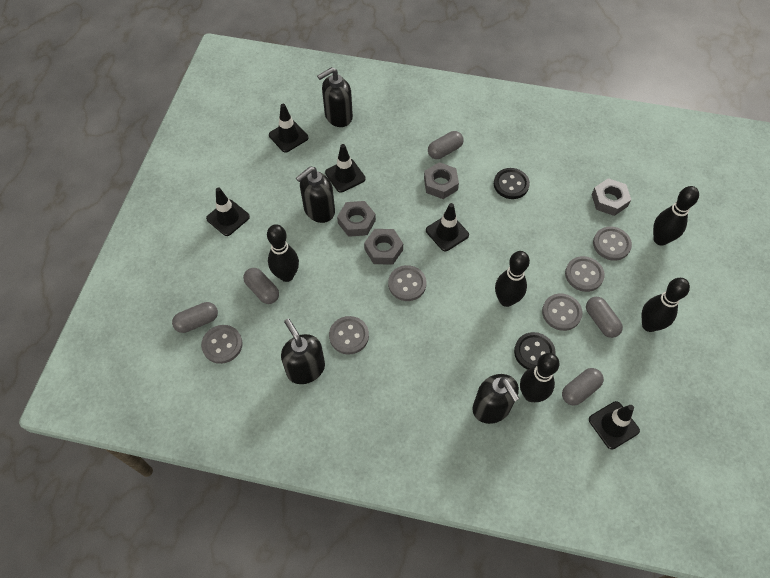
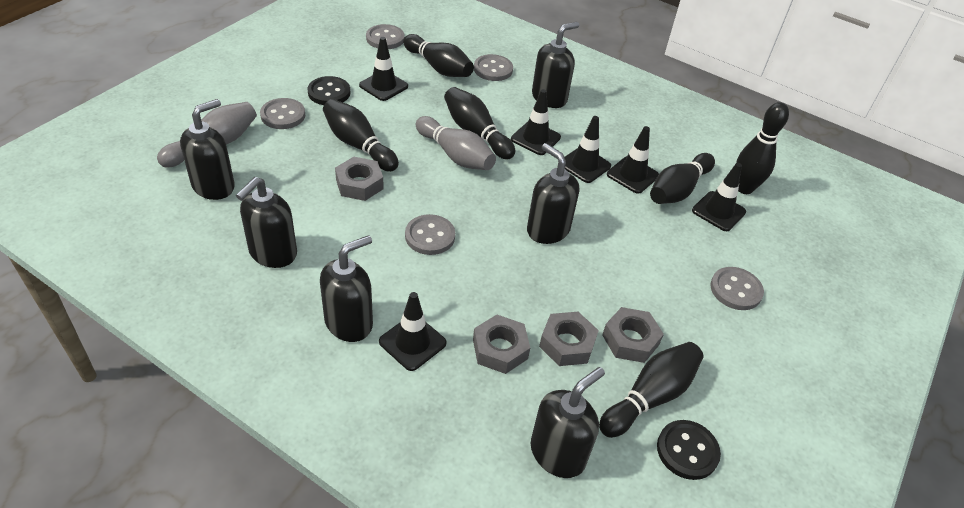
black bowling pin: [267,224,299,282] [495,251,530,307] [520,353,559,402] [641,278,690,332] [653,186,699,246] = 5 -> [323,99,399,172] [403,34,474,77] [444,87,515,160] [599,342,704,438] [650,153,715,204] [736,102,789,194] = 6
black soap dispenser: [281,319,325,384] [296,167,335,223] [317,67,353,127] [473,374,520,424] = 4 -> [180,99,235,200] [236,177,297,268] [320,235,373,342] [527,143,579,244] [531,367,605,478] [532,22,579,108] = 6
black traffic cone: [206,187,250,236] [269,104,309,153] [325,144,366,193] [426,203,469,251] [589,401,640,449] = 5 -> [359,37,408,101] [379,292,447,371] [511,89,561,155] [564,116,611,183] [607,126,659,194] [692,163,746,231] = 6
grey bowling pin: none = 0 -> [157,102,257,167] [416,116,496,170] = 2
grey button: [201,325,243,364] [329,316,369,355] [388,265,426,301] [542,293,583,331] [565,256,605,292] [593,227,632,261] = 6 -> [260,98,305,129] [366,24,405,49] [405,214,455,255] [474,54,513,81] [710,267,764,310] = 5
grey capsule: [172,302,218,333] [243,268,279,304] [428,131,464,159] [562,368,604,406] [586,297,623,338] = 5 -> none = 0

